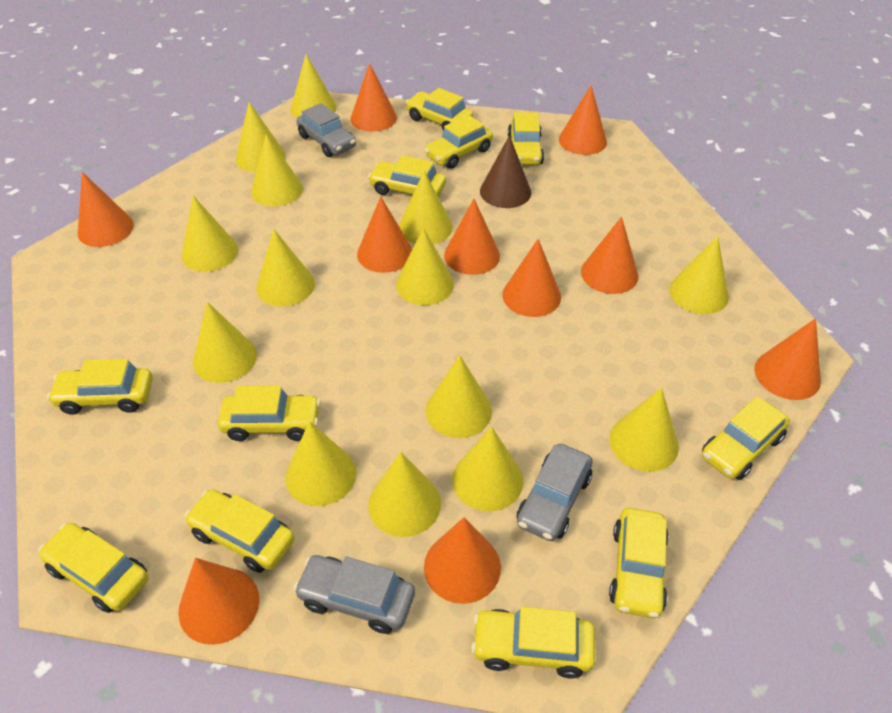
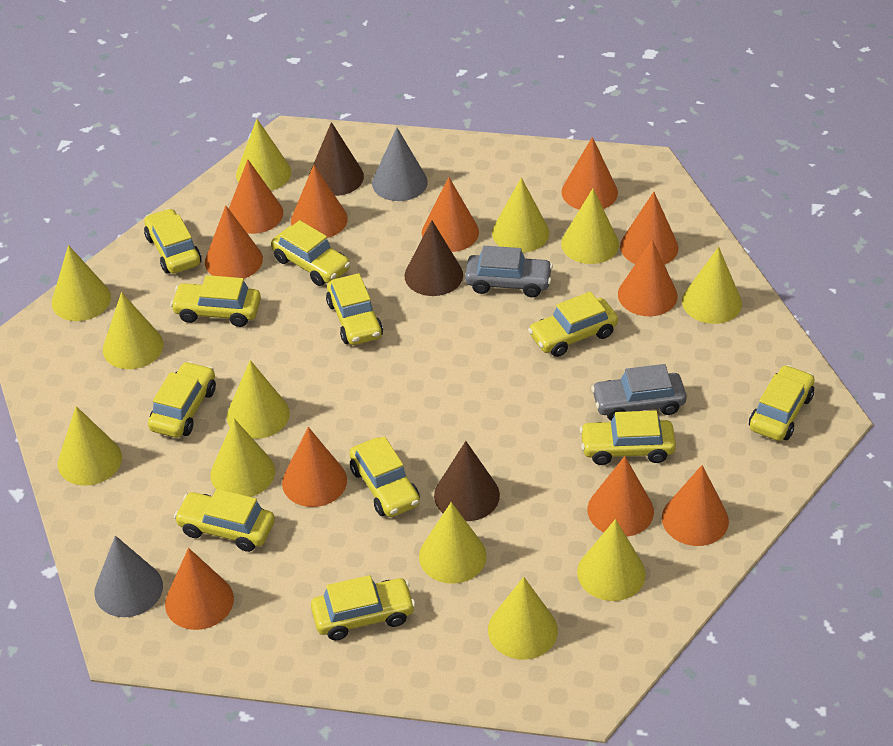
brown cone: [480,135,531,208] = 1 -> [310,122,364,196] [405,220,463,296] [434,441,500,521] = 3
grey car: [293,555,415,634] [297,103,356,157] [517,444,592,541] = 3 -> [465,246,553,297] [591,364,687,421] = 2
grey cone: none = 0 -> [94,536,163,617] [372,128,428,201] = 2
orange cone: [78,172,134,247] [178,558,259,645] [350,63,397,132] [357,196,412,273] [424,517,501,604] [444,199,500,275] [502,239,561,317] [559,86,607,155] [581,217,639,294] [754,318,821,400] = 10 -> [165,548,234,630] [205,205,263,279] [229,159,283,234] [282,427,347,507] [291,165,348,238] [422,177,479,252] [561,137,618,210] [587,456,654,537] [618,240,678,316] [620,192,679,265] [662,465,729,546] = 11
yellow cone: [182,196,238,272] [193,302,257,383] [236,102,285,173] [251,134,303,206] [256,229,315,307] [285,421,356,506] [290,54,337,118] [368,452,441,537] [396,228,454,305] [399,170,453,244] [425,355,492,438] [452,427,523,511] [609,388,679,472] [669,236,729,314] = 14 -> [52,245,111,321] [58,406,122,486] [103,292,164,369] [210,419,275,497] [227,360,290,439] [236,119,291,191] [419,502,487,584] [488,577,558,659] [492,177,549,253] [561,189,619,264] [577,519,646,601] [682,247,742,324] = 12

